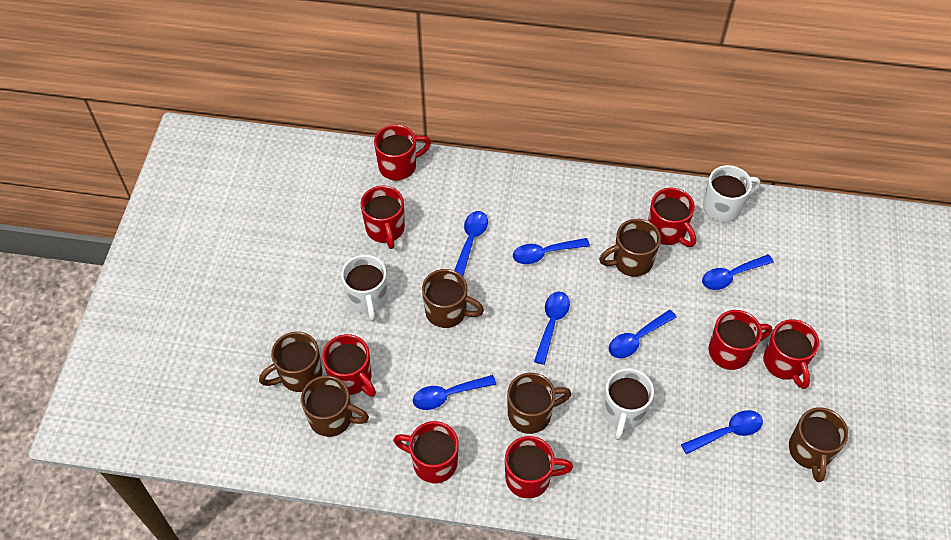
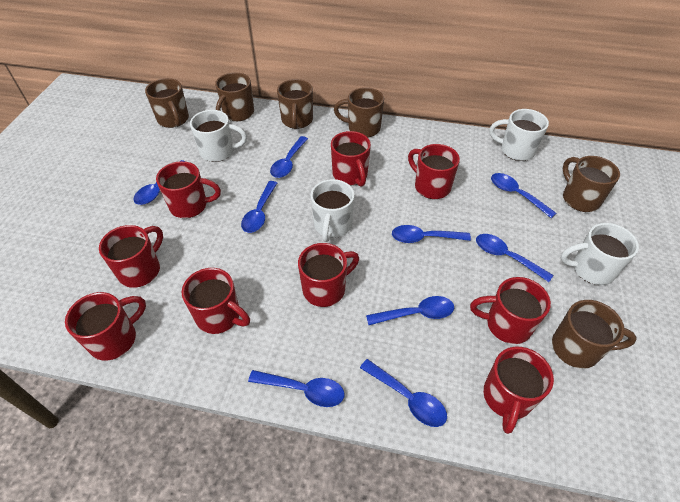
blue spoon: [413,375,496,410] [454,211,488,276] [513,238,590,264] [534,292,570,365] [609,310,677,358] [681,410,763,455] [702,254,774,290] = 7 -> [133,160,186,205] [241,181,277,233] [248,370,344,407] [270,136,308,178] [360,359,447,427] [366,296,454,325] [392,225,471,243] [476,234,553,282] [491,173,556,218] = 9
red mug: [322,334,376,397] [360,185,405,249] [374,125,431,181] [393,421,459,483] [505,436,573,499] [648,188,696,247] [708,310,772,370] [763,319,819,389] = 8 -> [65,292,146,361] [99,225,163,288] [156,161,221,218] [182,268,250,334] [298,243,359,307] [331,131,371,186] [408,144,460,199] [470,277,551,344] [483,347,554,434] = 9
white mug: [341,255,388,322] [603,368,654,440] [703,165,760,222] = 3 -> [190,110,247,162] [310,179,355,242] [489,109,549,161] [561,223,639,285] = 4

